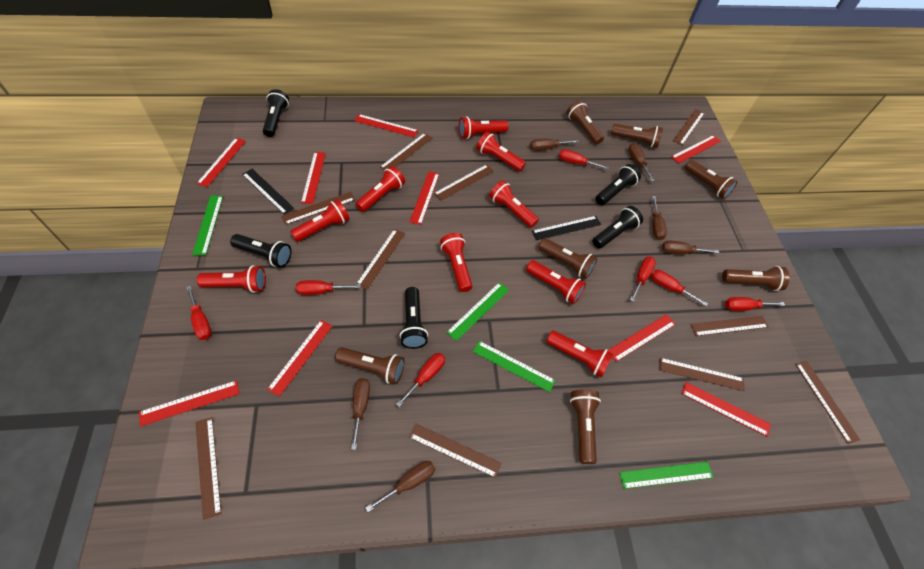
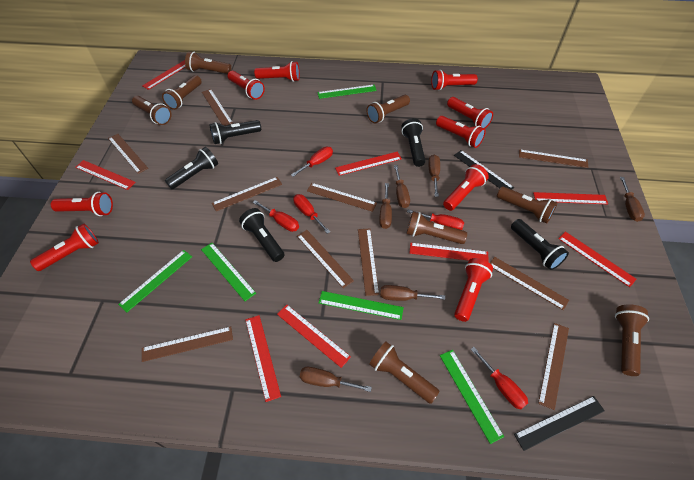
brown flashlight: [335,347,404,384] [538,238,597,279] [567,100,604,144] [570,389,601,464] [611,124,663,148] [685,160,738,199] [722,266,790,291] = 7 -> [132,96,172,125] [162,75,202,110] [185,51,231,74] [366,95,410,123] [369,341,440,404] [406,211,467,244] [497,186,558,224] [615,304,649,376] = 8
green ruler: [192,196,223,255] [446,282,509,341] [473,341,556,392] [619,462,714,489] = 4 -> [118,250,192,312] [201,243,256,301] [317,85,377,99] [319,291,404,320] [440,350,504,444] = 5
red ruler: [139,380,240,426] [196,138,246,187] [267,320,333,397] [301,152,326,204] [354,114,418,138] [409,171,439,225] [608,314,676,362] [671,135,721,164] [682,382,771,437] = 9 -> [75,160,136,190] [142,60,186,90] [245,315,281,402] [277,305,351,368] [335,152,402,176] [410,243,489,262] [533,192,608,204] [558,232,636,287] = 8
red screwdriver: [186,286,211,340] [296,280,360,295] [396,353,445,407] [559,149,609,169] [630,257,656,302] [651,270,708,306] [725,297,785,311] = 7 -> [253,200,299,232] [291,147,333,177] [293,194,330,234] [407,209,464,230] [471,347,528,410] = 5

